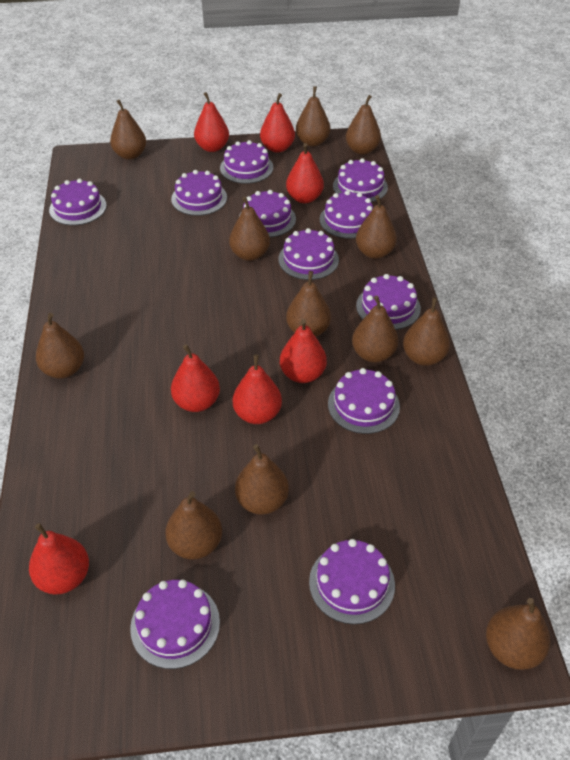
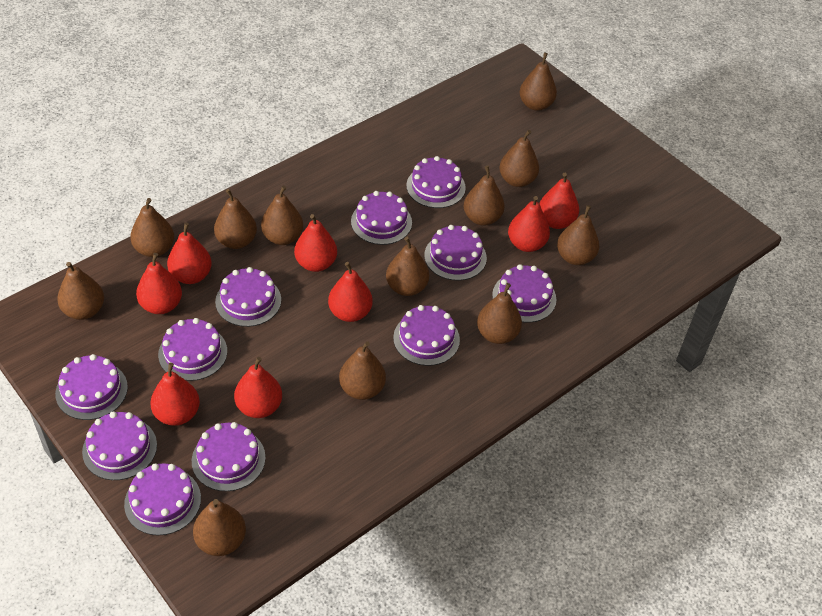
red pear: [29,523,89,594] [171,344,220,412] [194,92,229,152] [233,354,282,424] [260,93,295,152] [280,319,327,383] [286,143,324,204] = 7 -> [136,253,182,314] [150,363,200,426] [167,223,212,284] [234,357,282,418] [294,214,337,272] [328,262,373,322] [508,196,550,252] [539,172,579,229] = 8

